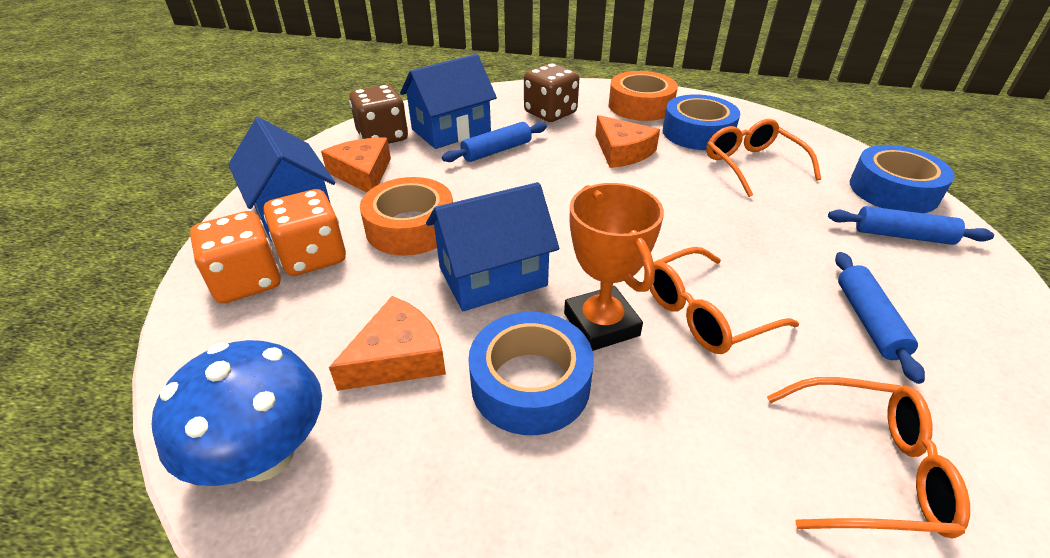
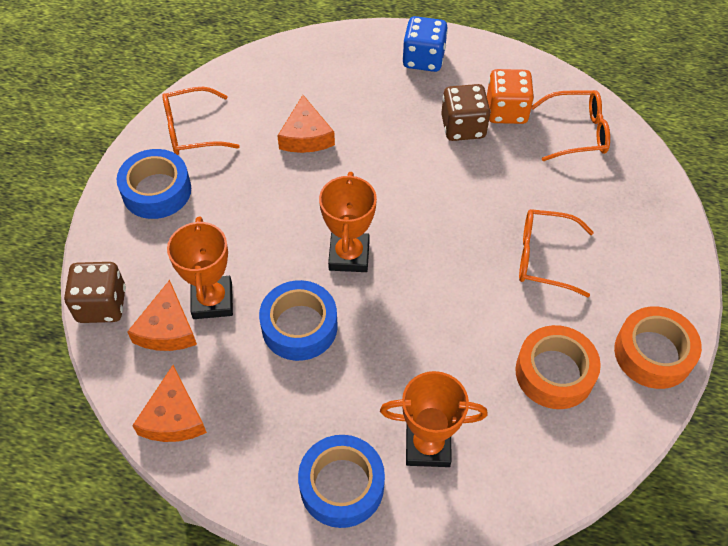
blue dice: none = 0 -> [402,16,448,72] = 1
blue house: [228,118,335,242] [400,54,497,149] [426,182,559,311] = 3 -> none = 0
blue mushroom: [152,340,322,486] = 1 -> none = 0
blue rolling pin: [442,122,547,162] [828,206,994,245] [835,252,925,384] = 3 -> none = 0
orange dice: [190,211,281,303] [264,189,346,276] = 2 -> [487,69,534,124] = 1
orange trophy: [564,183,664,351] = 1 -> [167,217,233,319] [319,172,377,272] [380,371,488,467] = 3

